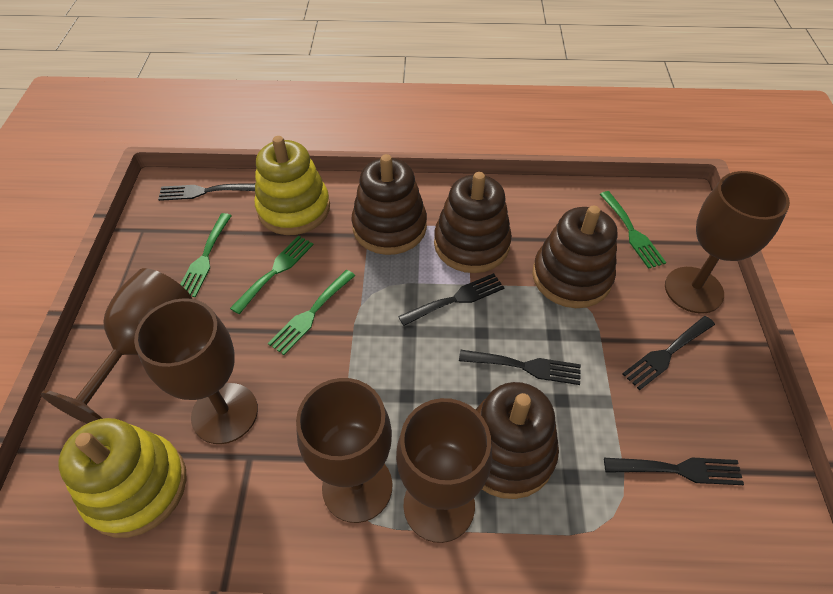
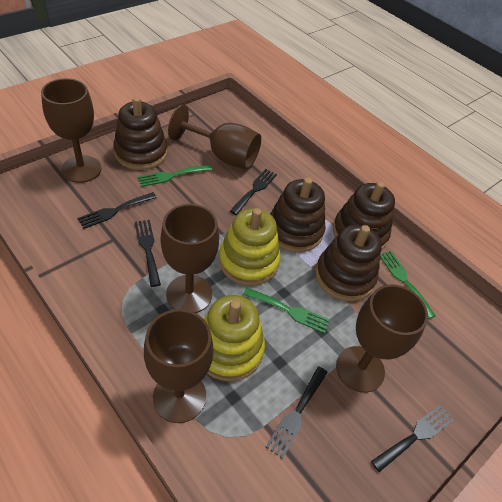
green fork: [180,213,232,297] [230,236,314,314] [268,270,355,355] [600,191,666,269] = 4 -> [138,164,212,187] [243,287,330,333] [380,251,436,319] = 3

